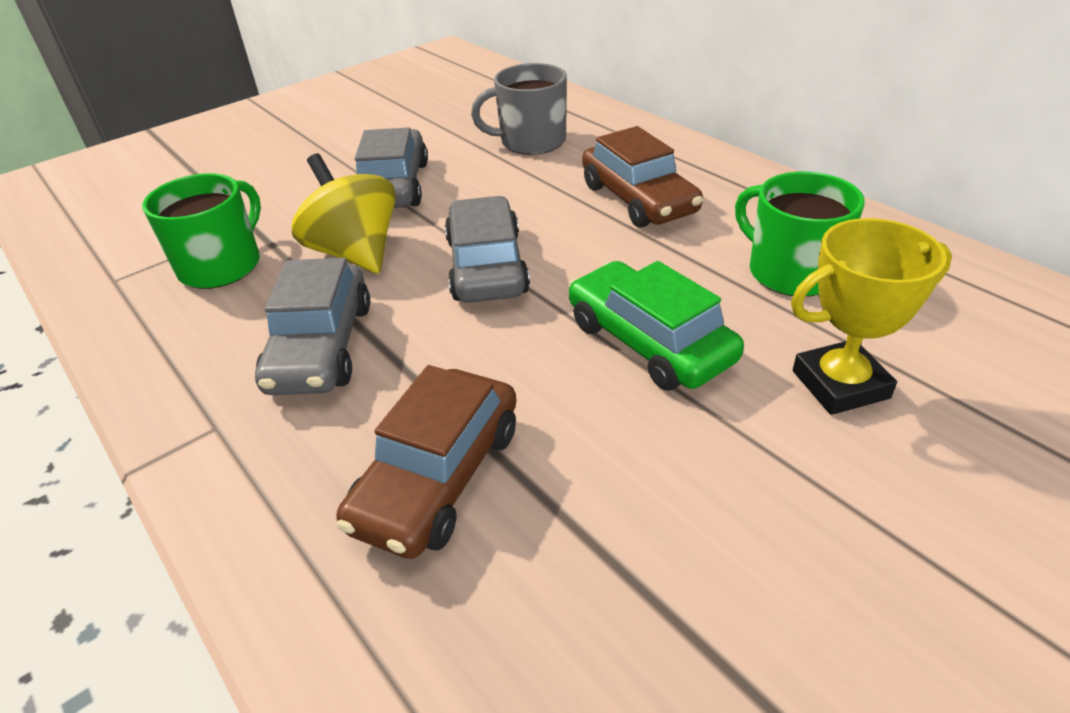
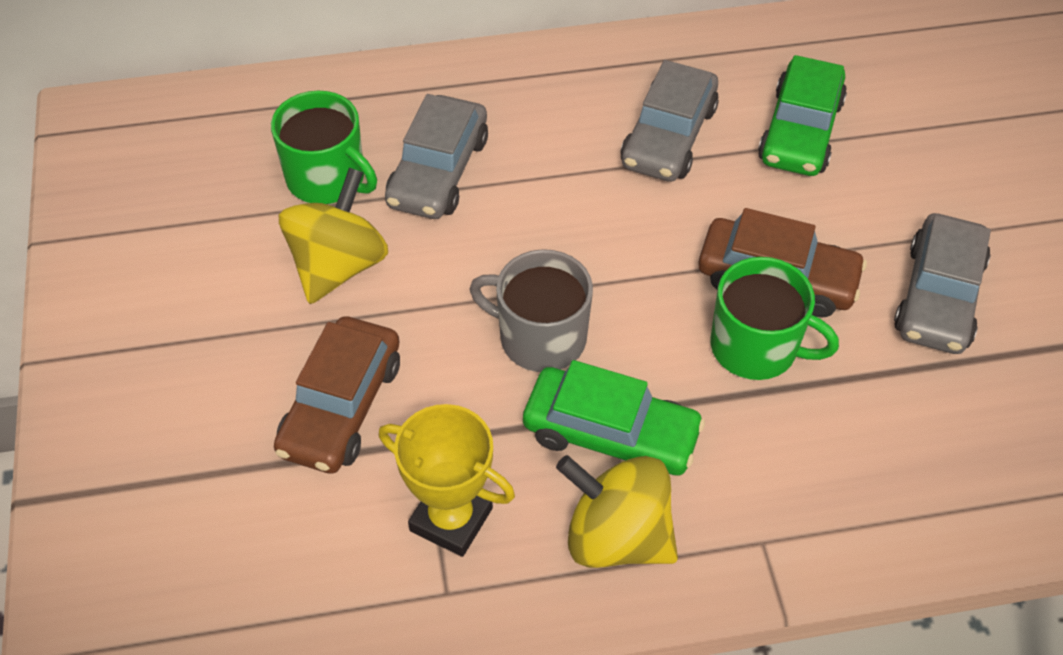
green car: [569,261,744,391] = 1 -> [523,360,705,476] [758,55,847,176] = 2
yellow spinning top: [292,154,396,273] = 1 -> [279,168,388,304] [556,455,678,568] = 2

